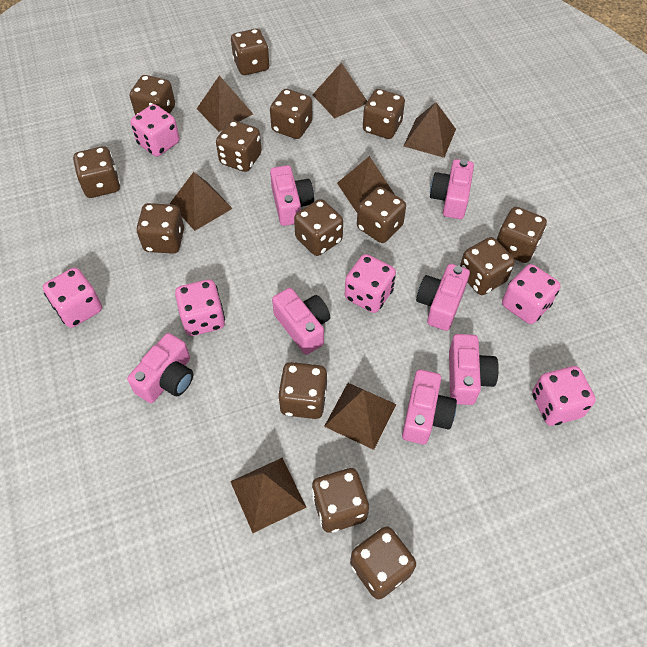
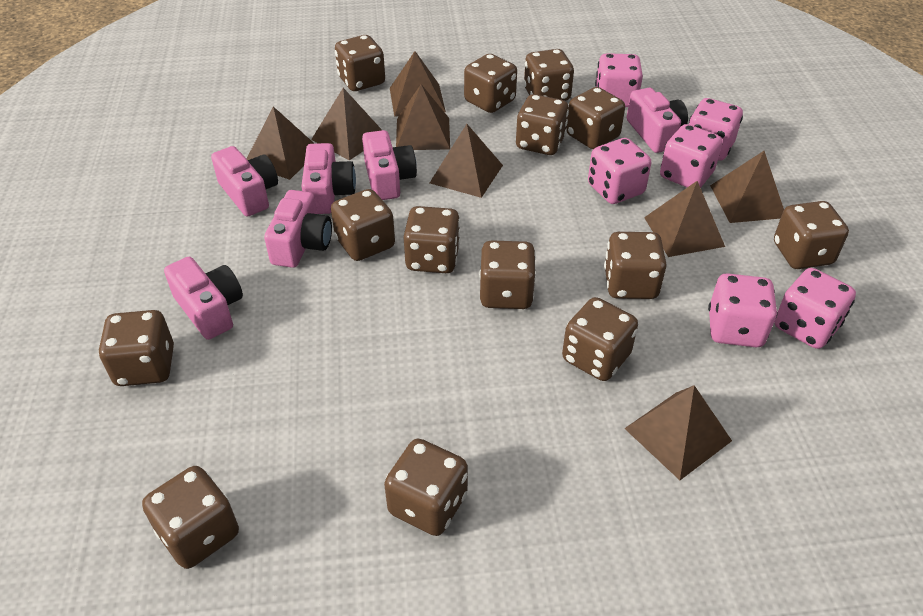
brown pyramid: [170,172,233,231] [197,75,253,132] [230,458,307,533] [313,63,367,118] [324,383,396,450] [337,156,395,212] [404,102,456,158] = 7 -> [247,106,315,180] [311,88,382,161] [390,51,446,117] [396,84,450,150] [430,124,503,198] [624,385,732,480] [644,181,725,257] [710,151,784,223] = 8
pink camera: [127,333,193,403] [270,165,314,226] [272,288,330,355] [402,370,457,444] [416,264,470,331] [430,159,474,219] [449,334,499,405] = 7 -> [164,257,243,340] [211,146,278,216] [264,190,332,268] [301,143,356,214] [362,130,417,200] [627,88,688,153] = 6

